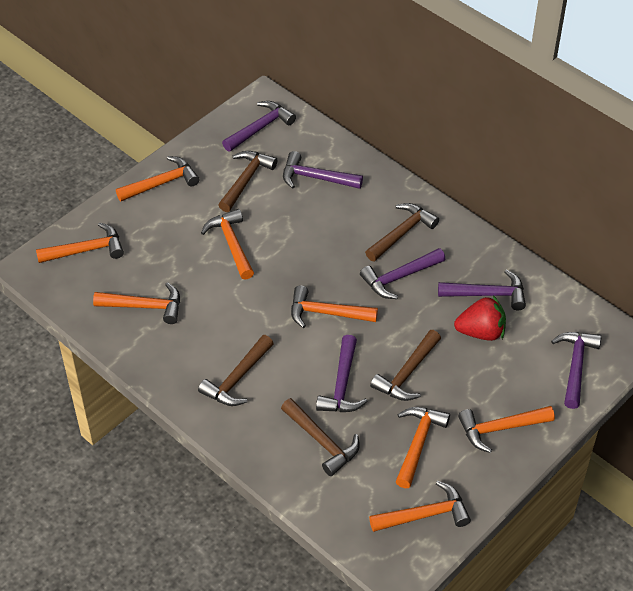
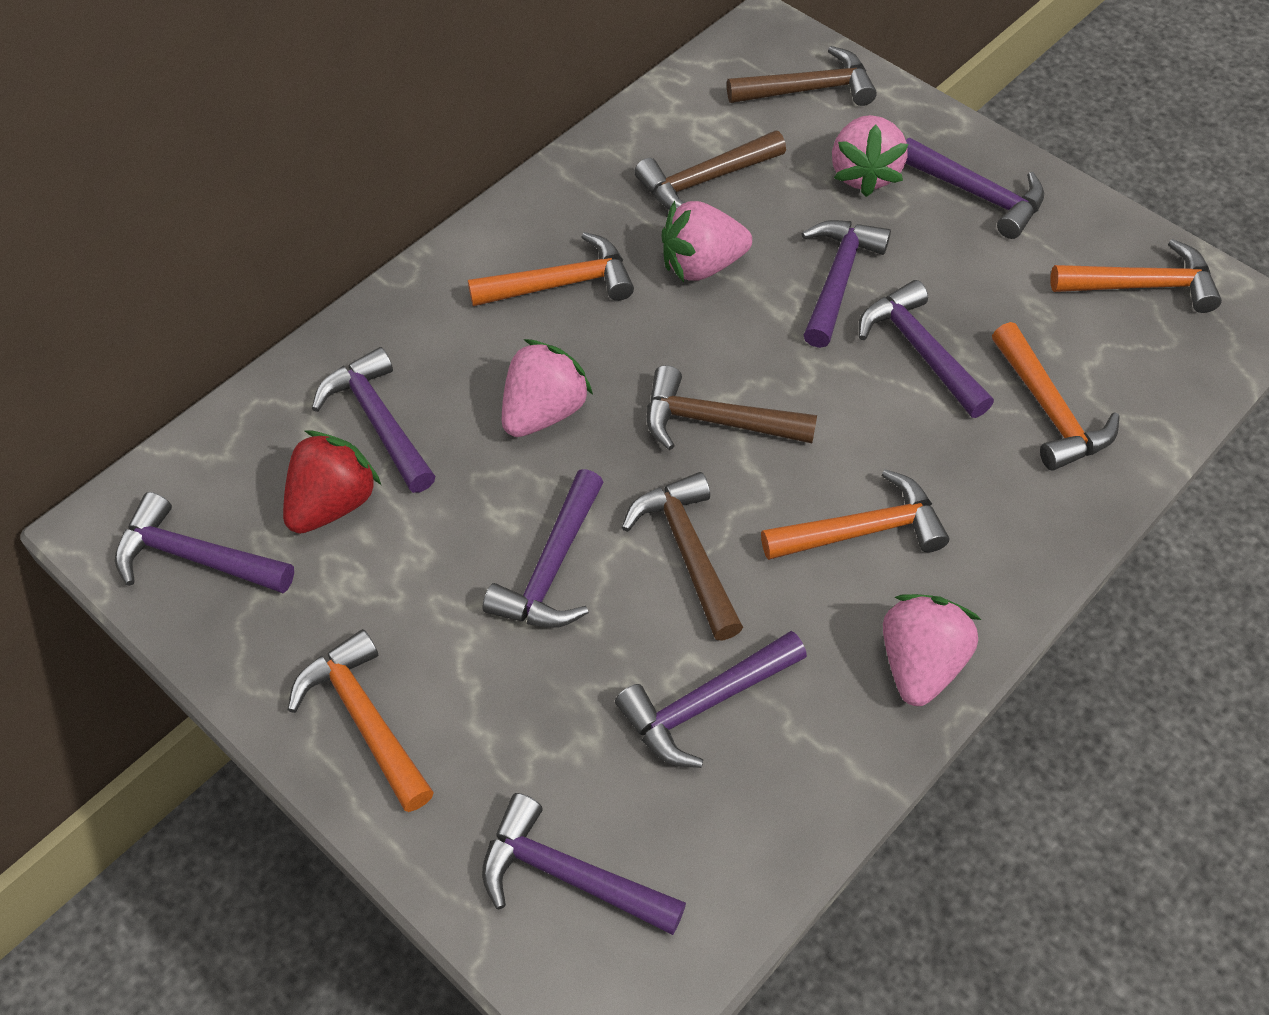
brown hammer: [198,335,274,406] [219,151,277,212] [281,398,360,476] [365,203,439,261] [370,330,441,401] = 5 -> [622,472,743,640] [634,131,786,210] [647,365,817,450] [727,46,877,106] = 4
orange hammer: [36,223,124,263] [93,282,180,324] [116,156,200,201] [201,209,254,280] [291,286,378,328] [369,481,471,532] [395,407,450,488] [458,406,555,453] = 8 -> [288,629,434,812] [468,232,634,306] [761,469,949,560] [992,322,1120,471] [1051,239,1222,313] = 5
pink strawberry: none = 0 -> [502,339,593,437] [662,200,752,282] [832,115,909,197] [883,594,981,706] = 4
purple hammer: [222,101,296,152] [283,151,363,189] [316,335,368,412] [360,248,445,299] [438,269,526,310] [551,332,602,409] = 6 -> [115,492,294,593] [312,347,436,493] [482,793,686,935] [483,469,604,628] [615,631,807,768] [801,220,891,348] [859,280,994,418] [905,138,1044,239] = 8

